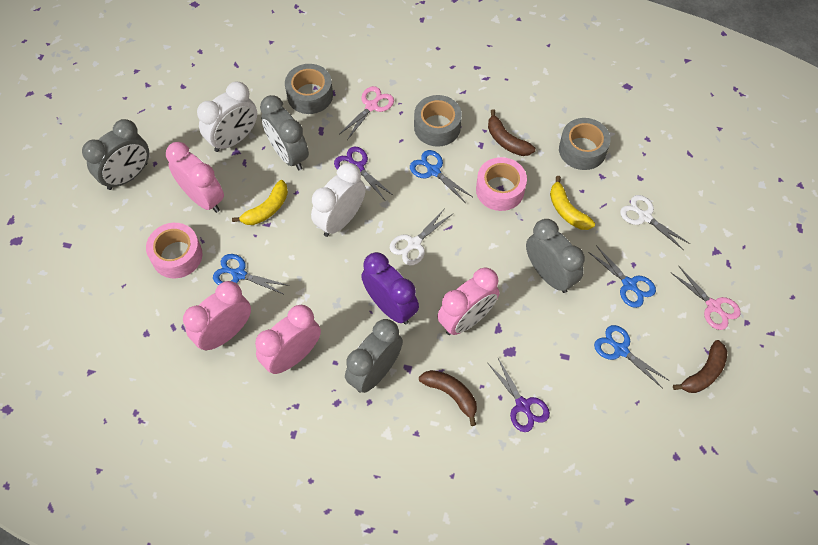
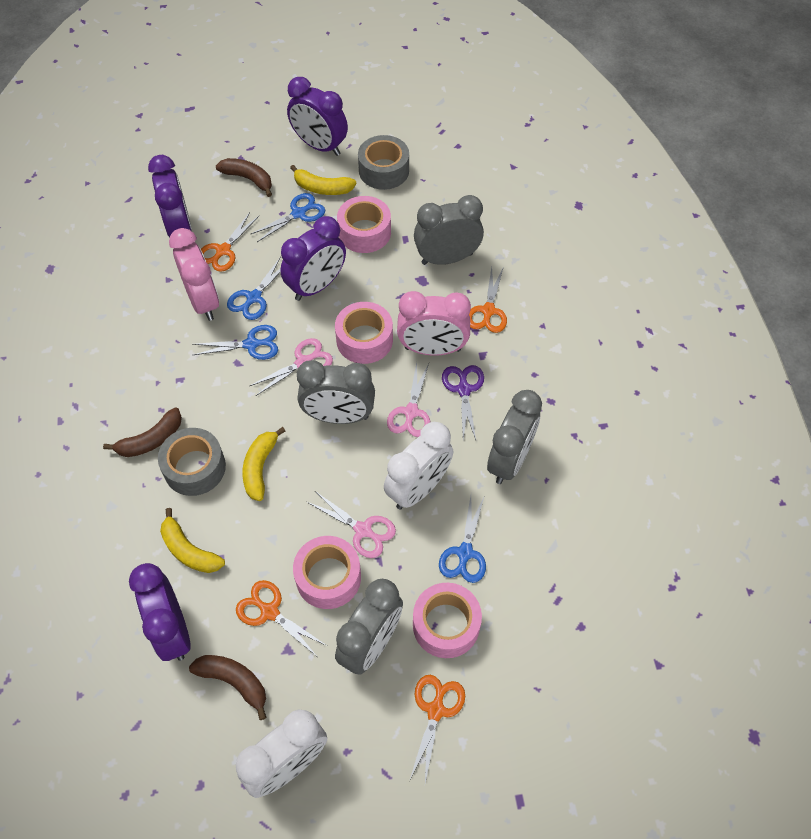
grey tape: [285,64,333,114] [414,95,462,147] [559,118,611,170] = 3 -> [158,428,226,496] [358,135,409,190] = 2
orange scissors: none = 0 -> [201,212,259,272] [236,580,327,655] [410,675,465,783] [469,267,507,333] = 4
pink clock: [166,142,224,213] [183,281,251,351] [255,305,321,374] [437,267,499,335] = 4 -> [169,228,219,321] [397,291,471,356] = 2
pink scissors: [339,86,394,140] [671,266,741,330] = 2 -> [250,338,333,396] [307,491,396,558] [387,362,430,437] = 3
pink tape: [146,223,203,278] [476,157,527,211] = 2 -> [293,536,361,609] [335,302,393,364] [337,196,391,253] [413,583,482,658] = 4
purple clock: [361,252,419,324] = 1 -> [129,563,191,661] [148,155,192,238] [280,216,346,301] [287,77,348,156] = 4
purple scissors: [334,147,394,200] [489,358,550,432] = 2 -> [442,365,484,440] = 1
white scissors: [390,208,453,265] [620,195,690,250] = 2 -> none = 0
yellow banana: [232,180,288,225] [550,176,595,230] = 2 -> [160,508,225,573] [242,427,285,501] [290,165,356,195] = 3

